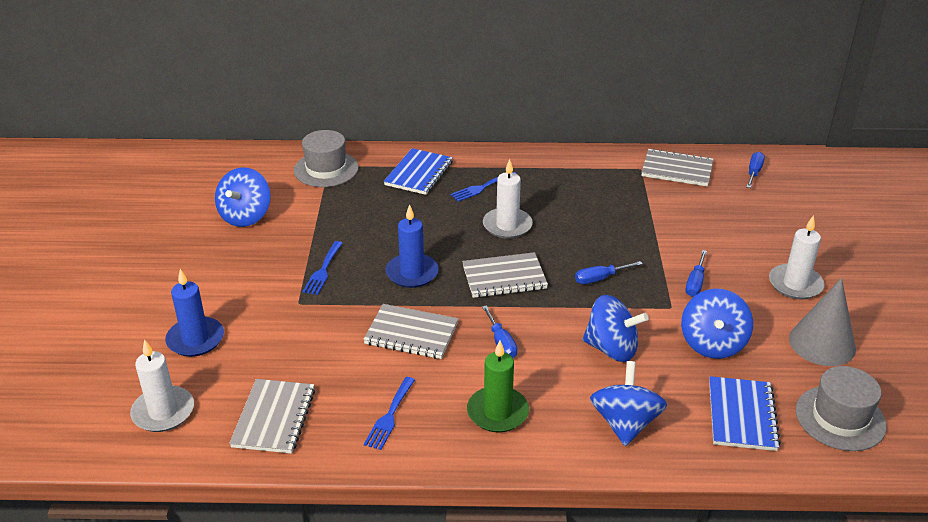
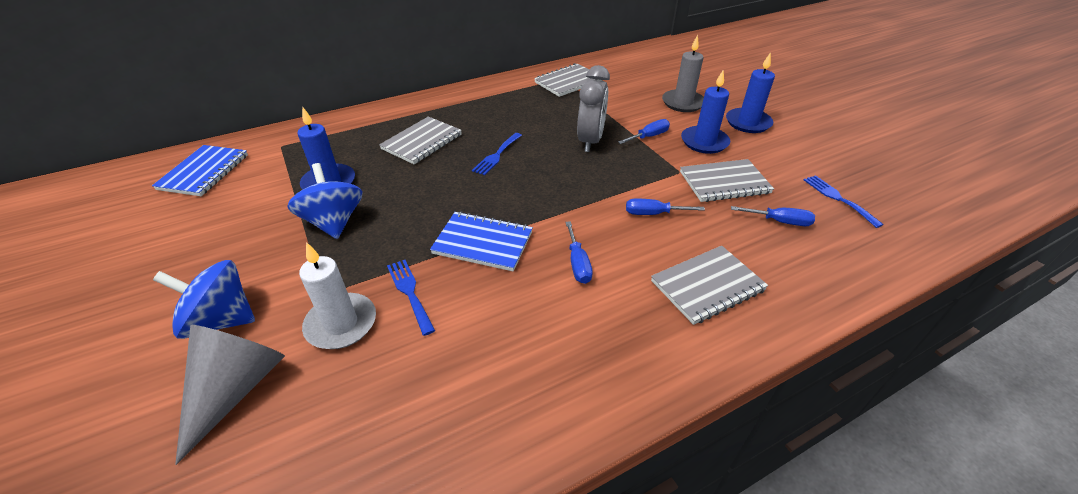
blue candle: [165,269,224,357] [386,204,439,288] = 2 -> [297,106,355,190] [681,70,730,154] [726,52,775,133] = 3
blue spinning top: [215,167,271,227] [583,295,649,362] [590,361,667,446] [681,289,753,359] = 4 -> [153,260,255,339] [287,163,363,239] = 2
green candle: [467,340,529,432] = 1 -> none = 0
grey candle: none = 0 -> [662,35,704,112] = 1
grey clock: none = 0 -> [577,65,610,152] = 1
grey hat: [294,130,359,187] [796,366,887,451] = 2 -> none = 0
white candle: [130,339,194,432] [483,159,533,239] [769,215,825,300] = 3 -> [299,242,376,349] = 1

